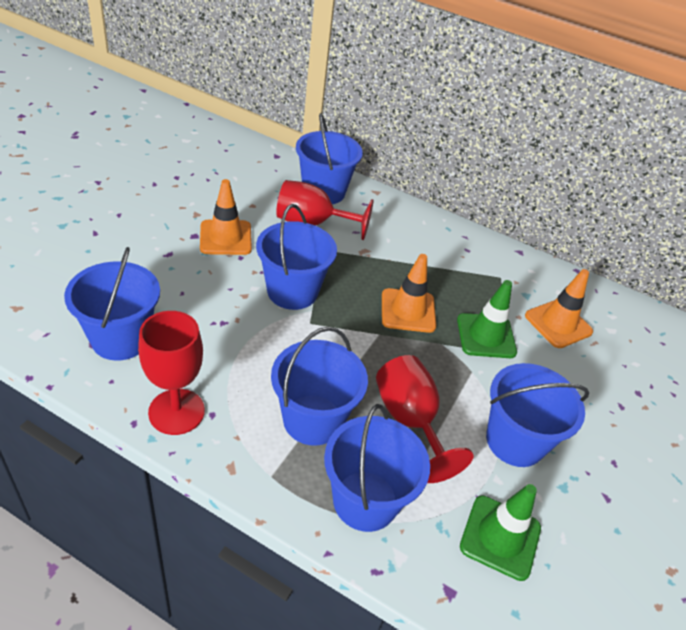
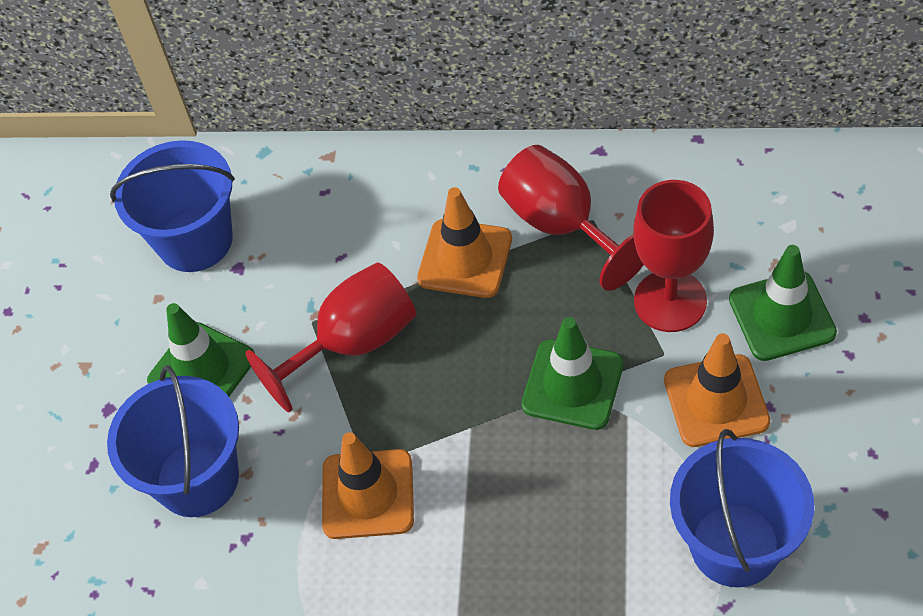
blue bucket: [64,247,160,361] [256,204,337,310] [271,327,368,446] [296,113,363,204] [324,404,430,532] [486,363,589,467] = 6 -> [107,366,239,517] [110,140,235,272] [670,429,814,587] = 3
green traffic cone: [457,280,517,358] [460,484,541,581] = 2 -> [147,303,255,397] [522,317,623,430] [729,245,837,361] = 3

